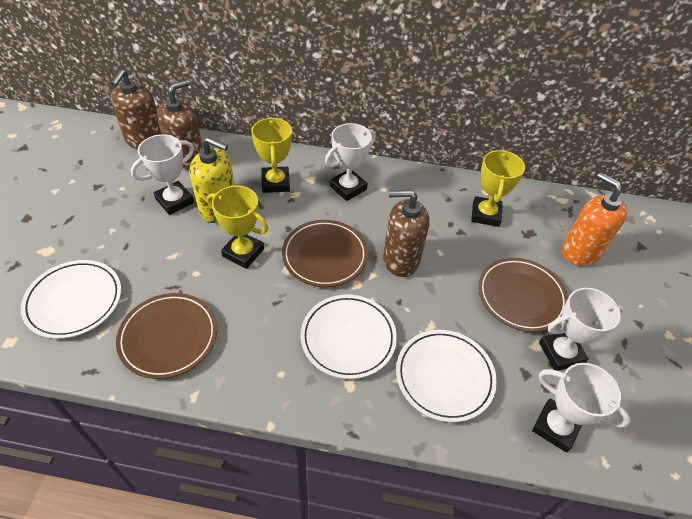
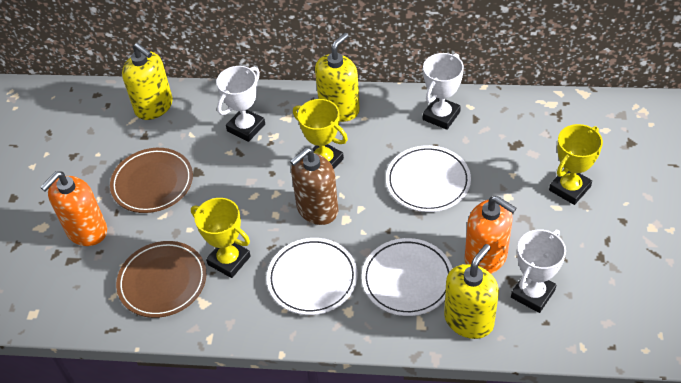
brown plate: [116,293,217,379] [282,220,368,287] [478,258,568,332] = 3 -> [110,148,193,213] [116,241,206,318] = 2
brown soap dispenser: [110,69,162,150] [157,79,203,170] [383,190,430,277] = 3 -> [290,147,339,225] = 1
orange soap dispenser: [562,173,627,266] = 1 -> [40,171,107,246] [465,196,516,274] = 2
white trophy: [131,134,194,215] [325,123,376,201] [532,363,631,453] [539,288,625,371] = 4 -> [216,66,265,142] [423,53,464,130] [511,229,566,313] = 3
yellow soap dispenser: [189,137,235,223] = 1 -> [122,43,173,120] [315,33,360,122] [444,244,499,339] = 3

